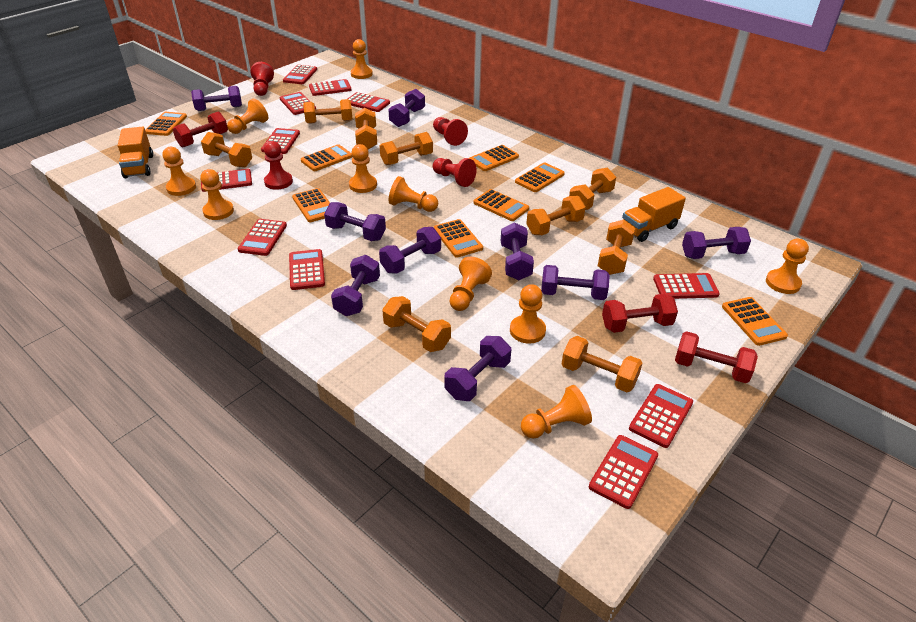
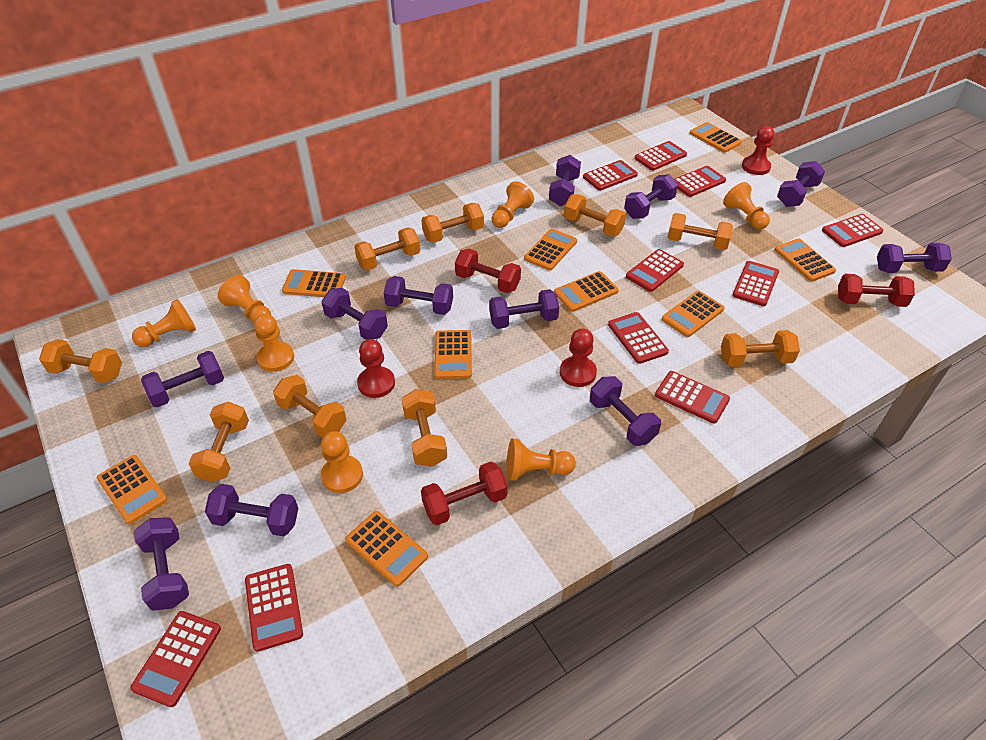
orange calculator: [145,112,187,136] [292,188,330,222] [301,144,352,171] [434,219,483,257] [469,145,519,171] [473,189,529,221] [515,163,565,192] [722,297,788,346] = 8 -> [97,455,167,524] [282,269,346,297] [345,511,428,587] [434,330,472,379] [524,229,577,271] [554,271,619,312] [662,291,725,337] [690,122,742,153] [775,238,836,282] = 9
orange pawn: [163,147,196,196] [200,169,234,220] [227,98,268,134] [349,144,377,193] [351,39,373,79] [389,176,438,212] [450,257,492,311] [510,284,546,344] [521,385,592,439] [766,239,809,294] = 10 -> [132,299,196,347] [218,275,271,323] [254,314,294,372] [321,431,363,493] [492,181,534,228] [507,439,576,481] [723,182,770,230] = 7
orange truck: [118,127,153,178] [622,187,686,242] = 2 -> none = 0
purple dumbbell: [191,86,242,111] [324,202,386,241] [331,255,380,316] [379,227,441,274] [388,89,425,127] [445,336,511,401] [501,222,534,280] [541,265,610,300] [682,227,751,259] = 9 -> [134,517,189,611] [141,351,224,407] [205,484,298,536] [321,288,388,340] [384,276,453,315] [489,289,559,329] [549,155,581,206] [590,376,661,446] [624,174,678,219] [777,161,825,207] [877,243,952,273] = 11
red calculator: [201,169,252,192] [238,219,287,256] [261,128,300,154] [280,92,316,115] [283,65,317,84] [289,249,325,290] [309,79,352,96] [348,92,390,112] [589,435,658,509] [629,384,693,448] [653,273,720,299] = 11 -> [130,611,221,707] [245,564,303,652] [583,160,638,191] [608,312,669,364] [626,249,684,292] [635,141,687,171] [655,371,730,424] [674,166,726,197] [732,261,779,306] [822,214,884,247] = 10
red pawn: [251,62,274,96] [264,141,293,190] [433,117,468,146] [433,158,477,187] = 4 -> [357,339,395,398] [560,328,597,387] [742,126,775,175] = 3

